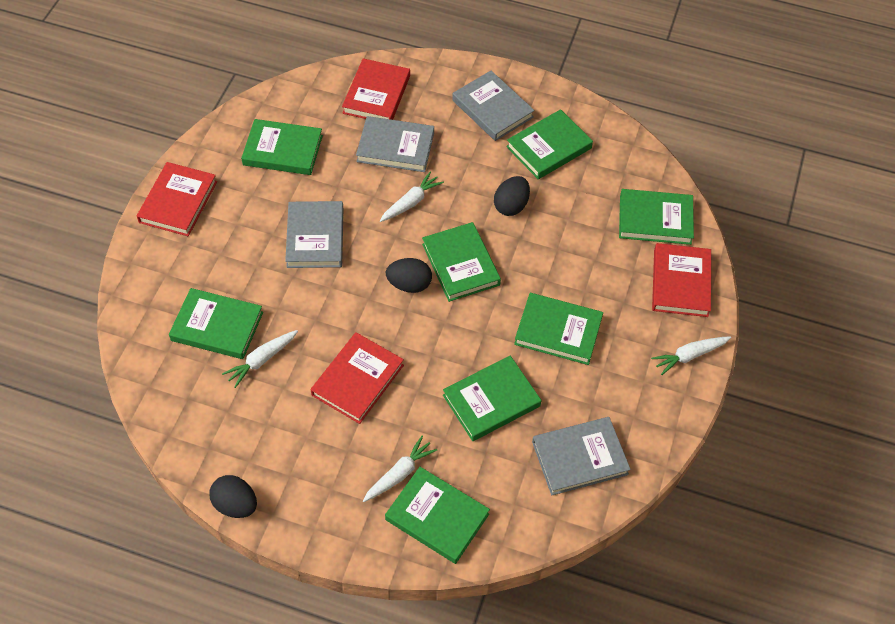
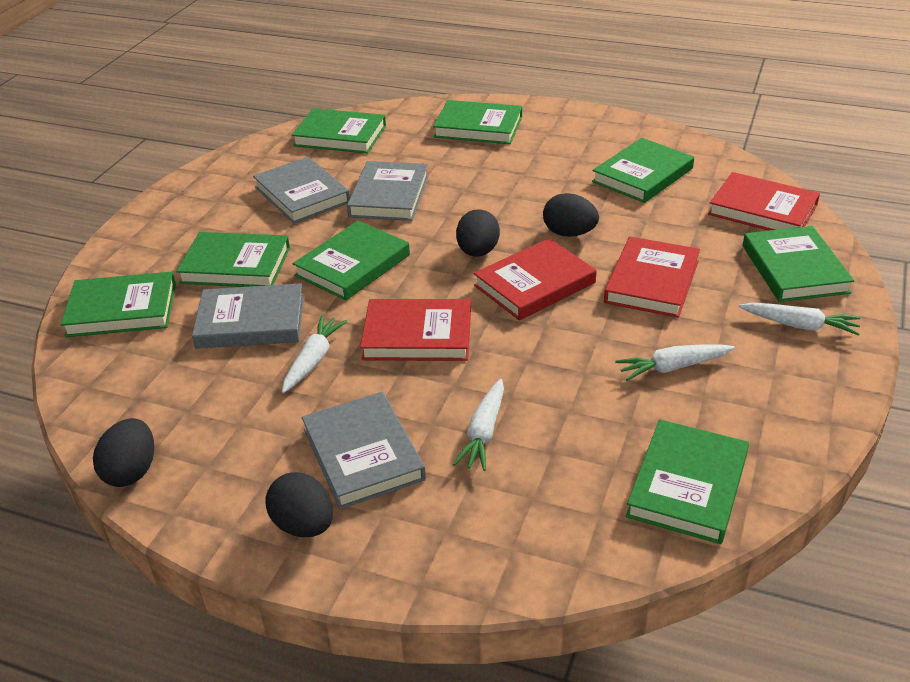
black egg: [209,475,257,518] [386,258,432,293] [494,176,530,216] = 3 -> [93,418,154,487] [265,472,333,537] [456,209,500,257] [543,193,599,237] = 4

